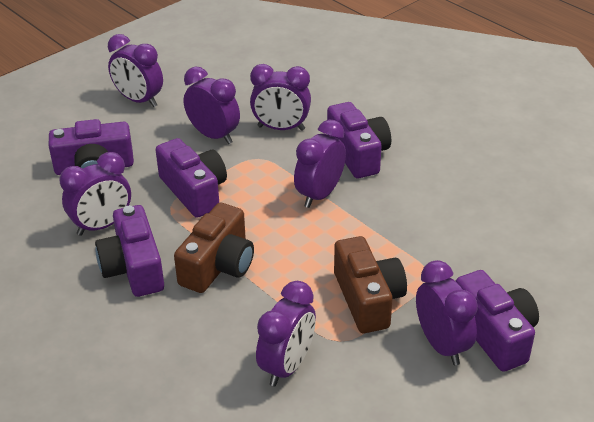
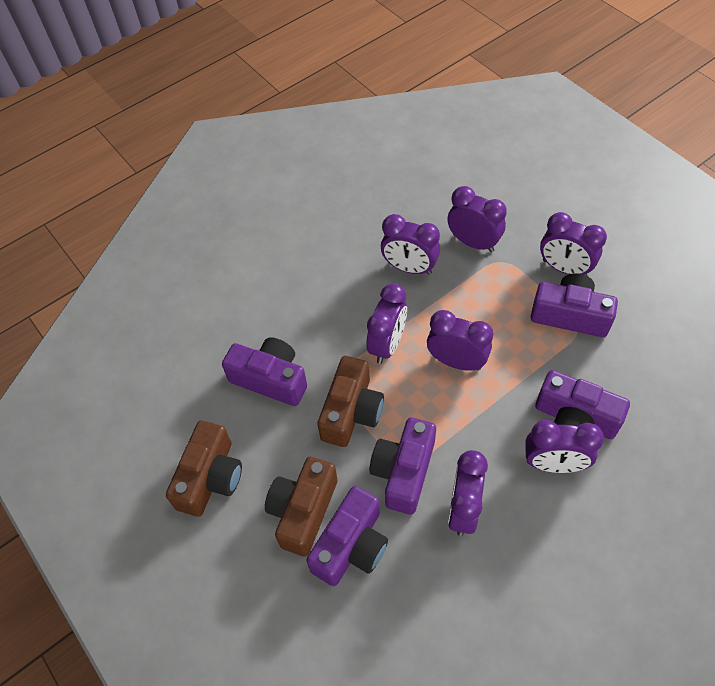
brown camera: [174,203,254,293] [334,236,407,333] = 2 -> [166,420,242,517] [265,457,338,556] [318,356,384,447] = 3

